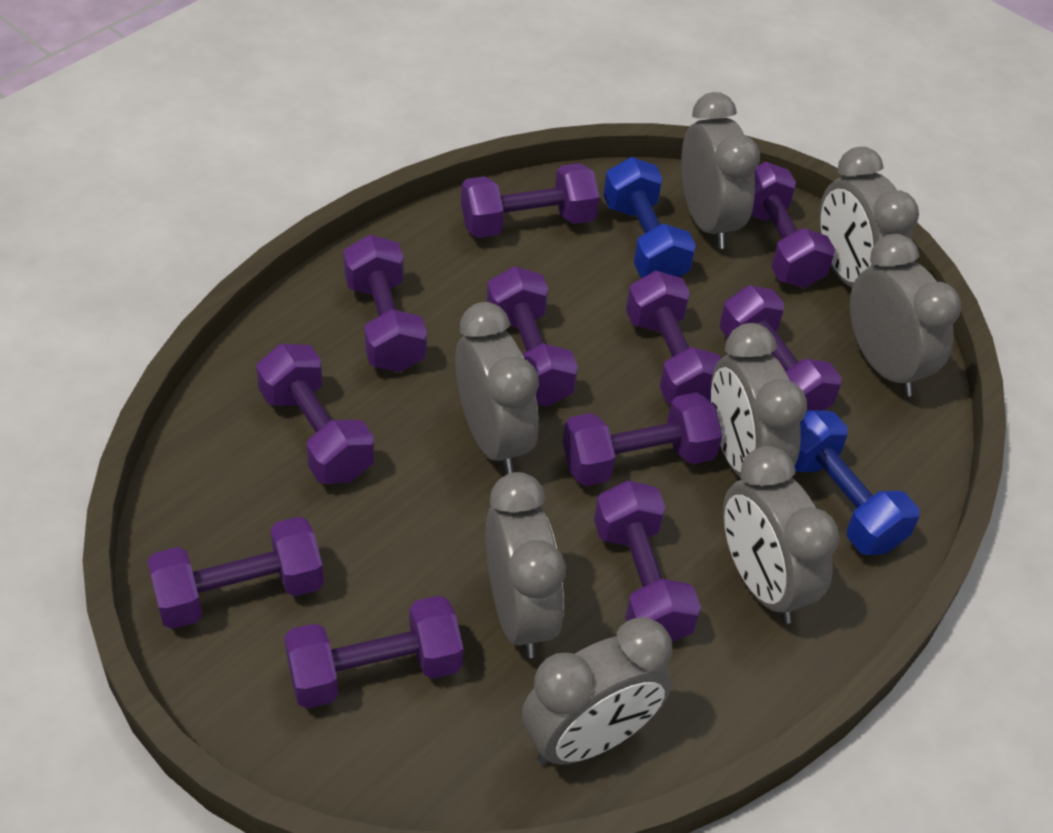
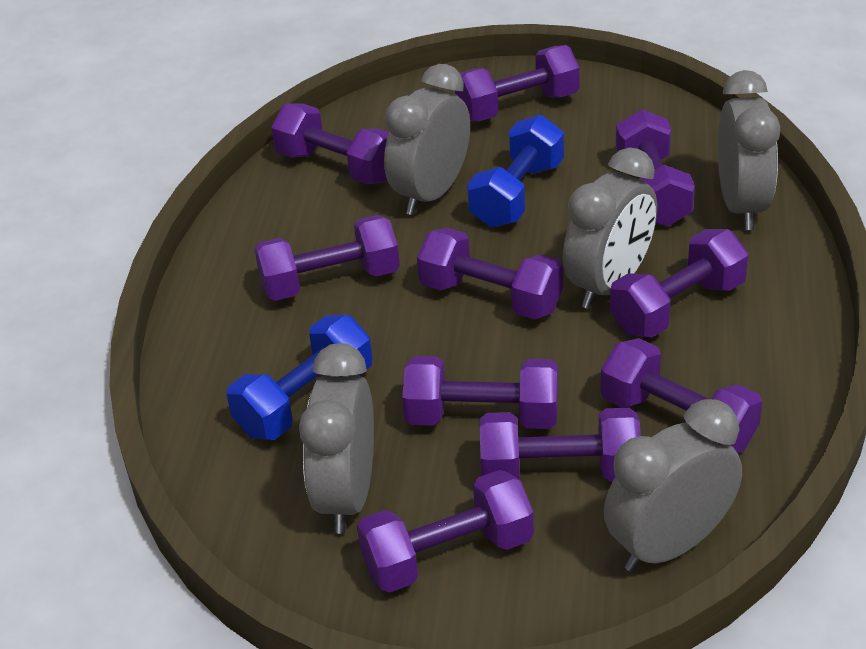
grey clock: [455,302,539,474] [486,472,566,658] [522,617,672,765] [681,92,760,249] [711,323,807,477] [723,446,839,624] [819,147,919,288] [850,234,961,397] = 8 -> [299,343,374,534] [384,64,470,215] [563,147,657,309] [604,399,742,572] [718,70,780,230] = 5
purple dumbbell: [147,516,324,629] [256,344,374,484] [284,595,463,709] [343,235,427,372] [461,163,600,238] [487,266,578,407] [563,392,723,486] [594,480,701,642] [626,271,721,404] [720,285,842,412] [751,162,835,288] = 11 -> [254,215,400,301] [271,104,389,184] [357,470,534,593] [402,356,558,429] [417,228,563,320] [455,45,580,121] [479,408,641,482] [601,338,762,453] [610,229,748,337] [615,109,695,227] = 10

